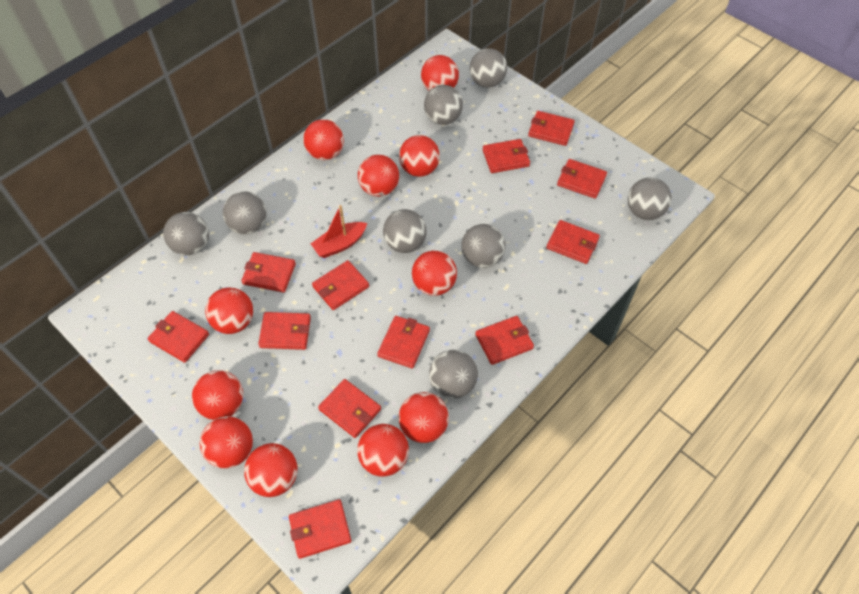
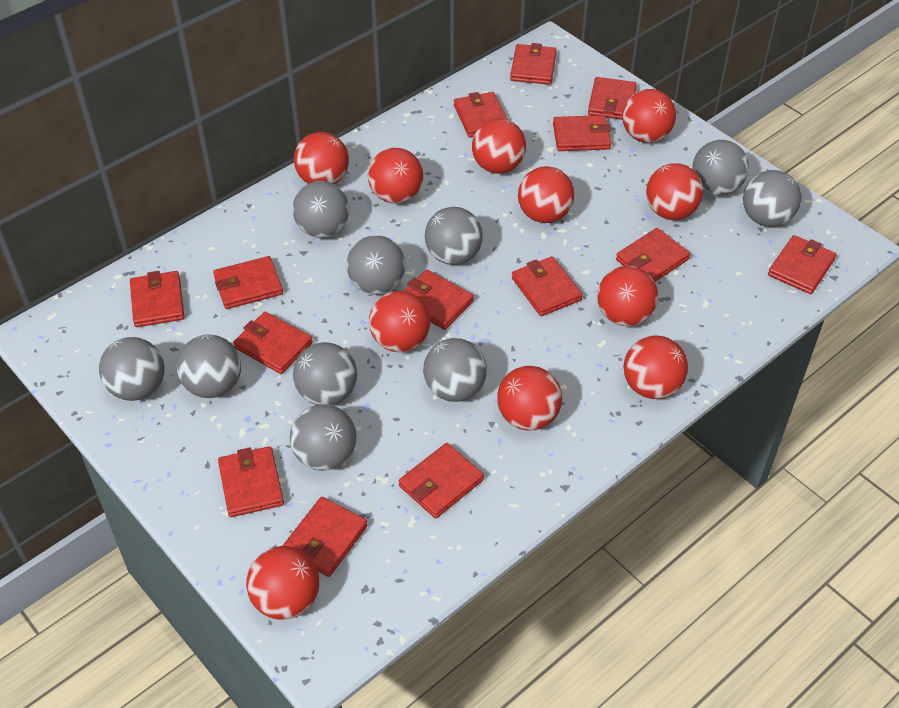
grey ball: [163,212,209,256] [223,191,267,235] [383,209,427,253] [424,85,463,125] [429,350,478,399] [461,224,506,268] [470,48,507,88] [628,177,672,220] = 8 -> [99,337,165,401] [177,335,241,398] [290,404,356,471] [292,181,350,238] [293,342,357,405] [346,235,406,295] [423,338,487,402] [425,207,483,265] [692,140,749,195] [743,170,801,227] = 10
red boat: [311,205,367,258] = 1 -> none = 0
red wallet: [148,311,209,363] [241,252,296,293] [258,312,311,350] [289,499,351,559] [312,260,369,310] [318,379,381,438] [377,316,430,369] [475,316,534,365] [483,139,530,173] [528,111,575,146] [546,220,600,264] [557,159,607,199] = 12 -> [130,271,184,327] [213,256,283,309] [218,446,284,517] [233,311,313,374] [283,497,367,577] [399,443,484,518] [404,270,474,330] [454,92,508,138] [510,43,557,85] [512,256,583,316] [553,115,611,151] [588,77,637,120] [616,228,690,282] [768,235,836,294] = 14

